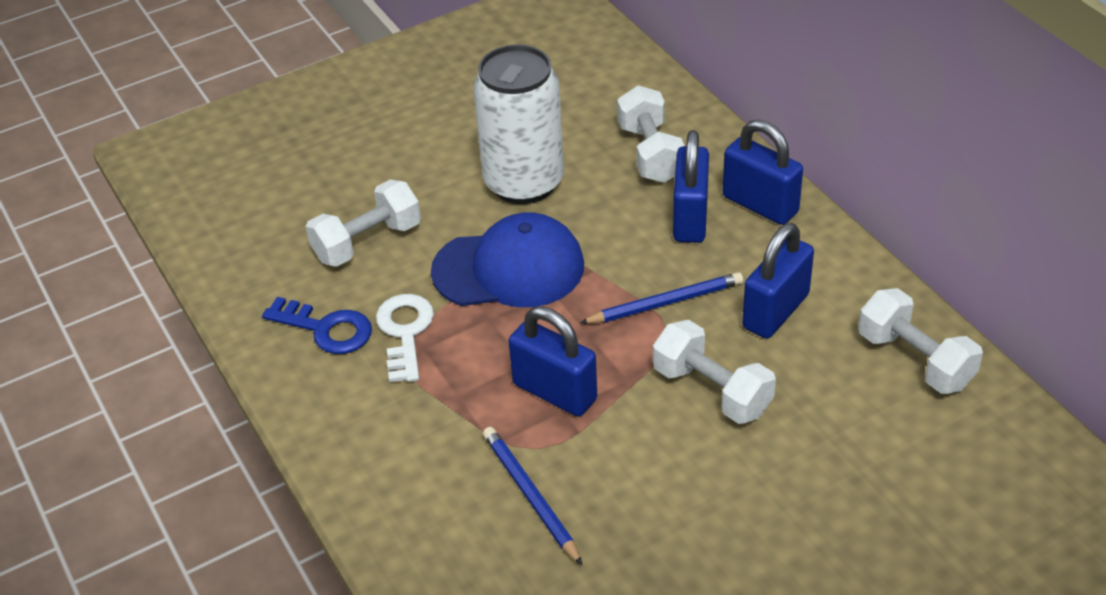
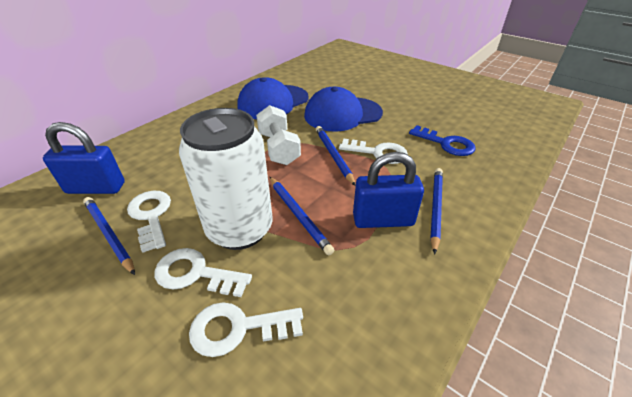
blue cap: [431,212,584,307] = 1 -> [237,77,309,119] [304,87,383,132] = 2
blue padlock: [509,306,597,416] [673,130,709,243] [723,120,803,225] [742,223,814,339] = 4 -> [43,122,125,194] [353,152,424,228] = 2
blue pencil: [483,427,582,565] [580,272,743,323] = 2 -> [83,197,135,275] [270,177,334,255] [316,126,356,186] [430,168,443,255] = 4
white dumbbell: [306,179,421,267] [617,85,685,183] [653,320,776,424] [858,288,983,394] = 4 -> [256,105,301,165] = 1
white key: [376,294,434,382] = 1 -> [127,191,171,253] [155,248,252,297] [189,302,303,357] [339,139,408,164] = 4

